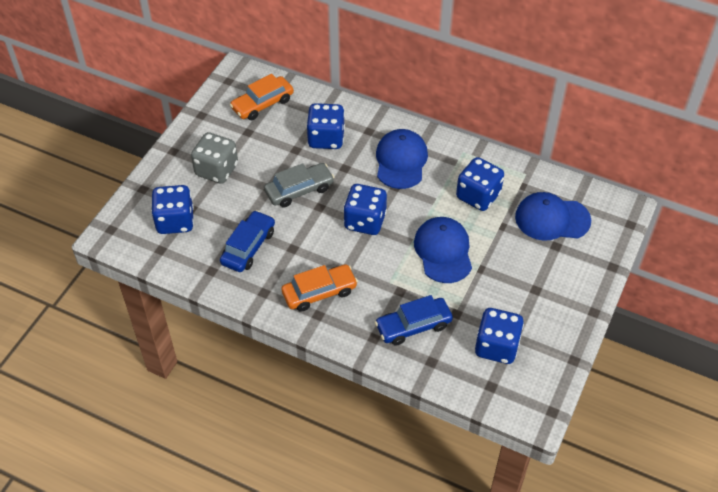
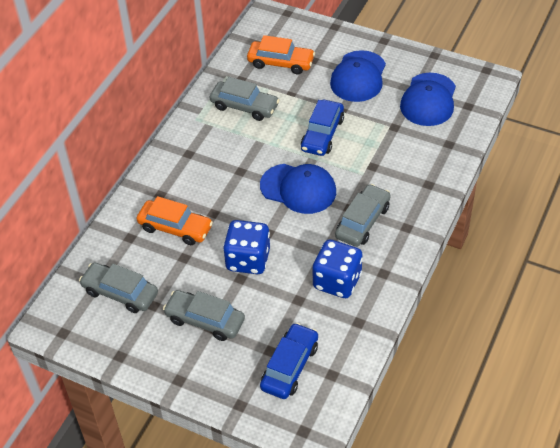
blue dice: [151,185,194,234] [306,103,345,149] [343,184,387,235] [456,157,504,211] [475,308,524,364] = 5 -> [223,220,270,274] [313,240,363,298] = 2
grey car: [264,163,334,208] = 1 -> [79,263,158,313] [163,290,245,341] [210,77,280,121] [335,184,391,247] = 4
grey dice: [191,132,238,184] = 1 -> none = 0

